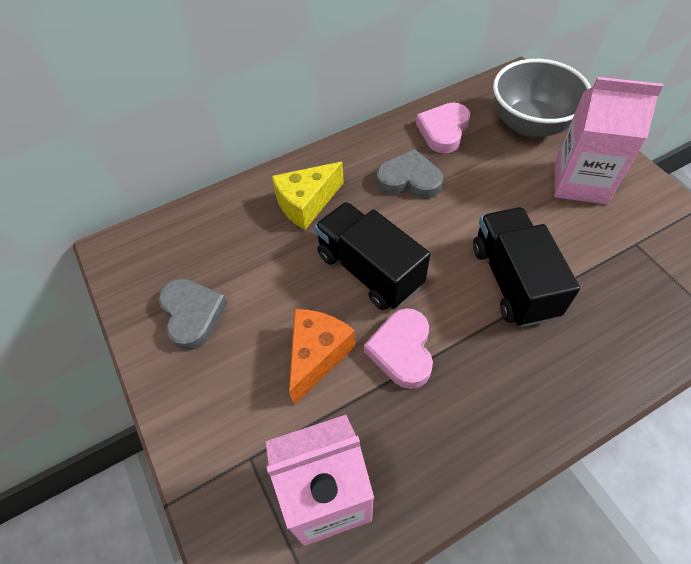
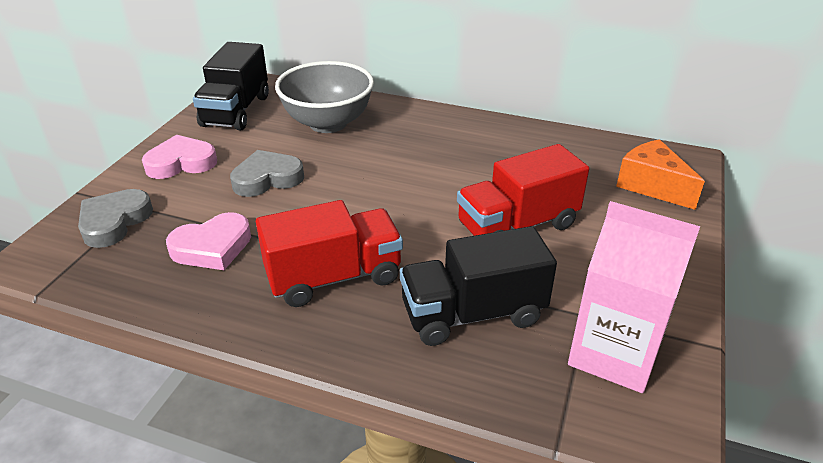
pink carton: [266,415,374,546] [554,77,663,205] = 2 -> [568,201,700,393] = 1
red truck: none = 0 -> [256,200,403,307] [457,144,589,236] = 2
yellow cheese: [272,162,344,230] = 1 -> none = 0

